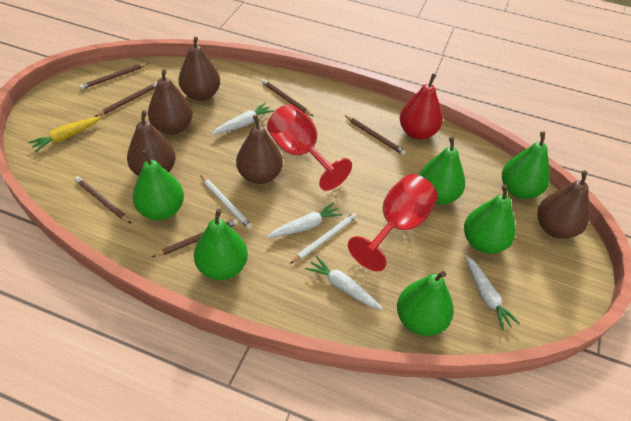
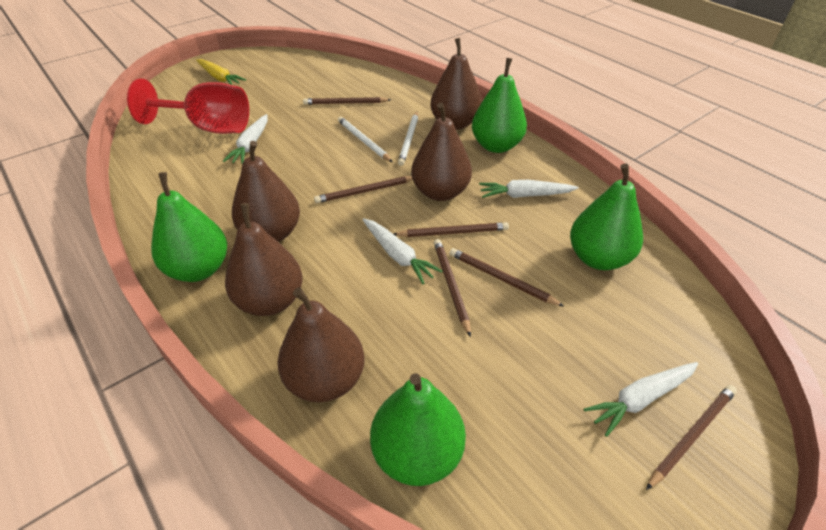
green pear: [133,149,184,220] [194,209,248,280] [397,271,454,336] [419,136,465,205] [464,185,516,254] [502,131,550,199] = 6 -> [151,172,227,282] [370,373,466,486] [472,58,527,153] [570,163,643,270] = 4
red goblet: [267,104,352,191] [348,174,438,272] = 2 -> [127,79,249,134] = 1
red pear: [400,73,443,140] = 1 -> none = 0

